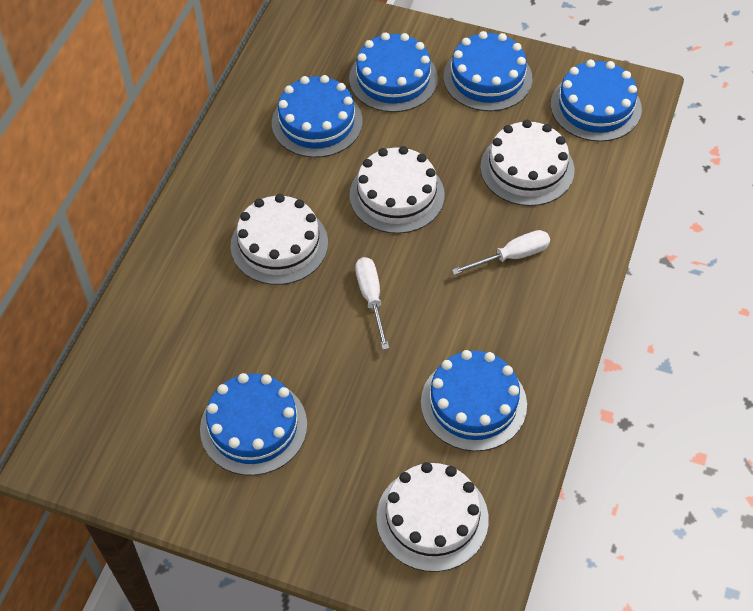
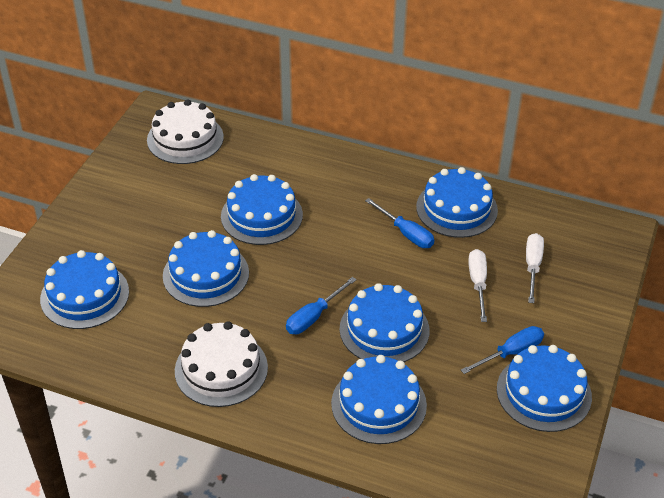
blue cake: [200,373,307,476] [272,75,363,158] [349,32,438,112] [421,350,527,451] [443,31,532,111] [551,60,642,142] = 6 -> [40,250,129,329] [163,230,249,307] [221,174,303,245] [331,355,427,444] [339,283,429,362] [416,167,498,238] [497,345,592,432] = 7
blue screwdriver: none = 0 -> [286,277,357,334] [365,198,434,248] [461,326,544,374] = 3
white cake: [231,194,328,285] [349,146,445,234] [376,462,489,572] [480,120,575,206] = 4 -> [147,99,224,164] [175,321,268,407] = 2

